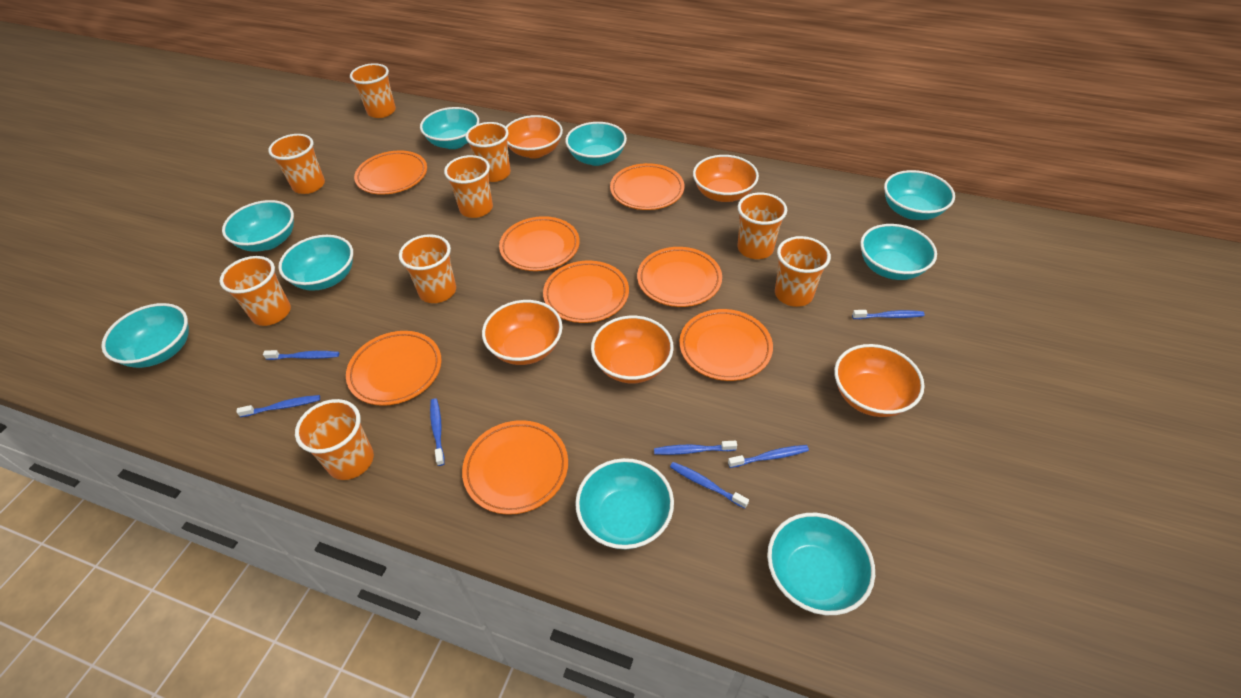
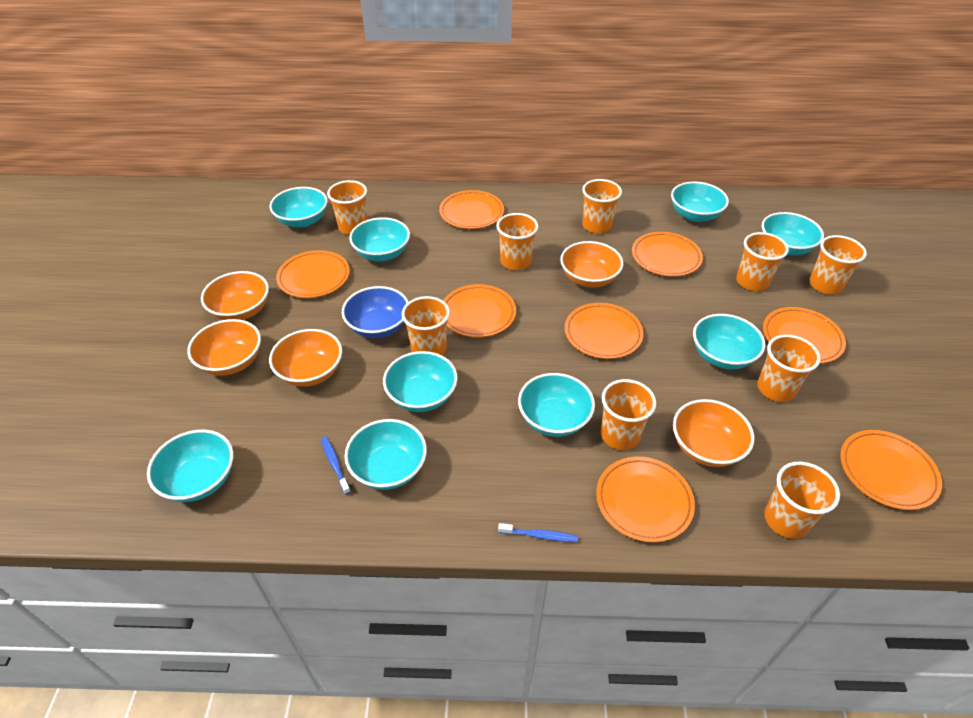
blue bowl: none = 0 -> [342,286,408,338] = 1
blue toothbrush: [237,395,320,417] [263,350,339,360] [430,398,444,466] [654,441,737,455] [670,462,749,509] [728,445,809,468] [852,310,925,319] = 7 -> [321,436,351,495] [498,523,578,542] = 2

